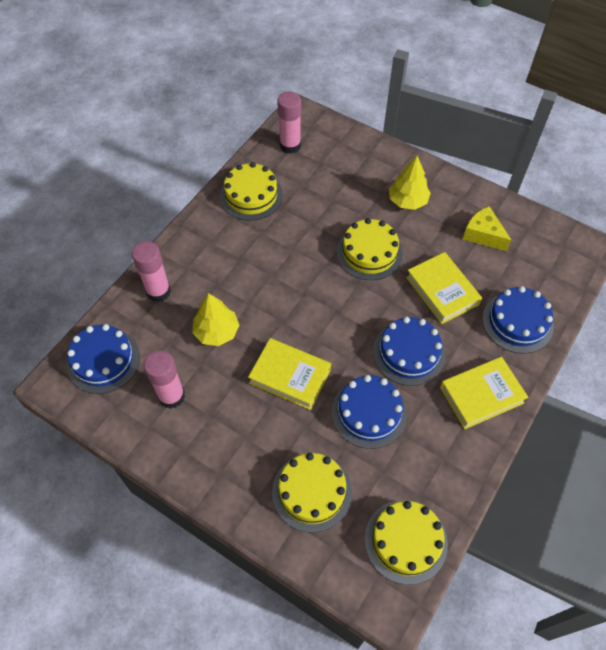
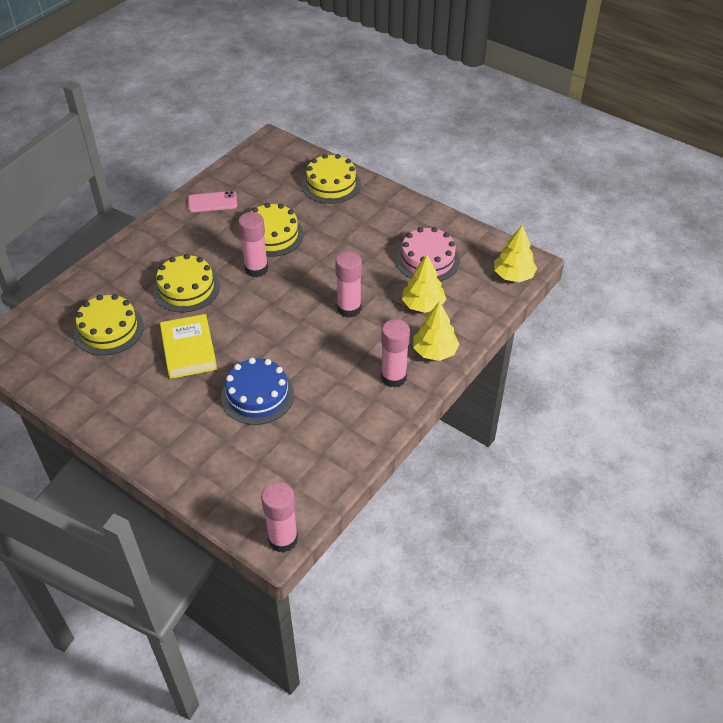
blue cake: [67,324,140,394] [332,375,407,449] [373,317,445,386] [483,286,554,354] = 4 -> [221,358,294,425] = 1
pink cake: none = 0 -> [396,227,460,281] = 1
pink glue stick: [132,241,171,302] [144,350,185,409] [277,92,301,154] = 3 -> [238,212,268,277] [261,482,298,553] [335,251,362,318] [381,319,410,388] = 4
pink phone: none = 0 -> [188,191,237,212] = 1
yellow book: [248,338,331,410] [406,252,482,324] [440,357,528,429] = 3 -> [160,314,217,379] = 1
yellow cheese: [463,206,511,251] = 1 -> none = 0
yellow tree: [192,293,239,346] [389,156,431,210] = 2 -> [402,255,446,313] [413,301,459,361] [494,225,537,282] = 3

